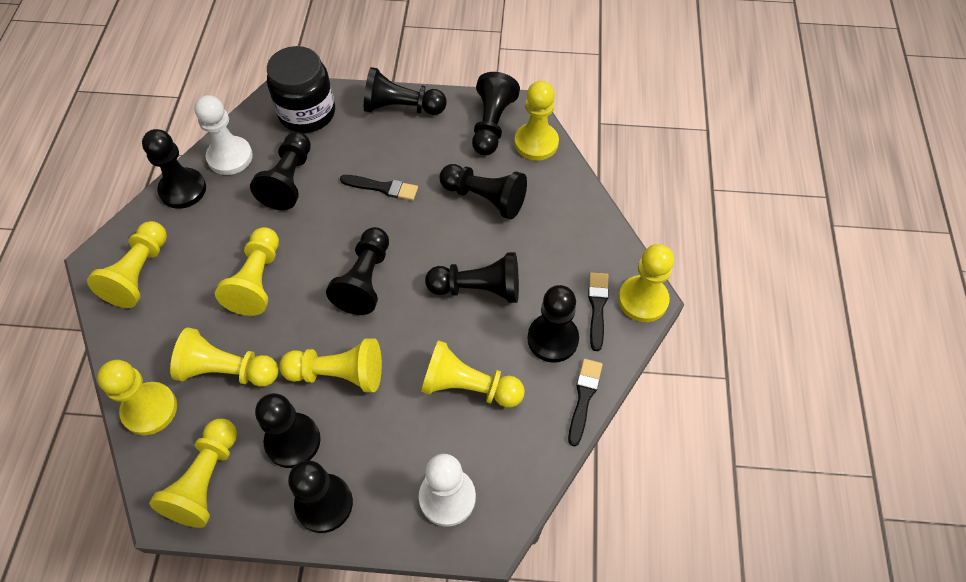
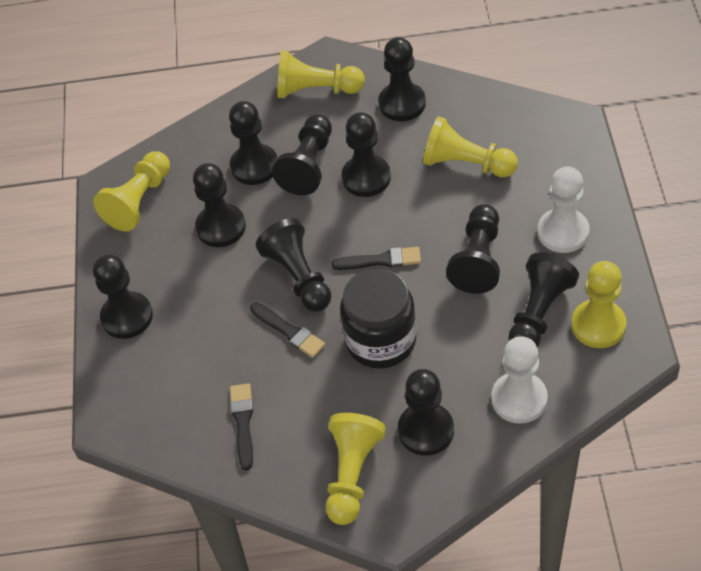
yellow pawn: [87,221,167,308] [97,360,177,435] [149,419,237,528] [170,327,279,387] [215,227,279,316] [279,338,382,392] [421,340,525,408] [515,81,559,161] [618,244,674,322] = 9 -> [93,151,170,232] [277,50,365,98] [326,413,386,525] [423,116,518,177] [571,261,627,348] = 5

